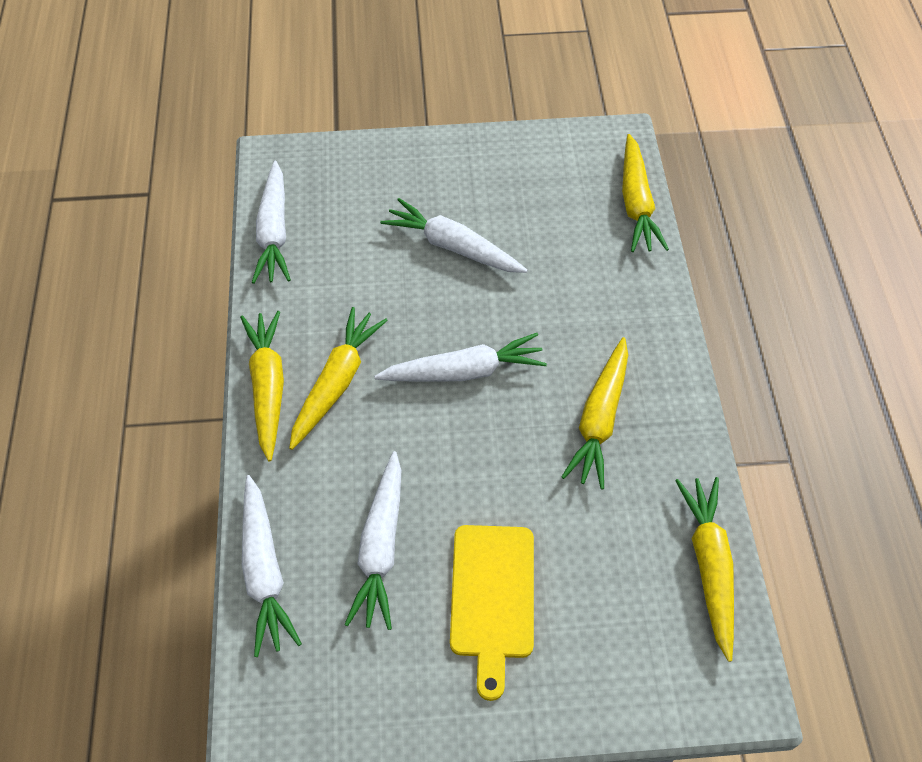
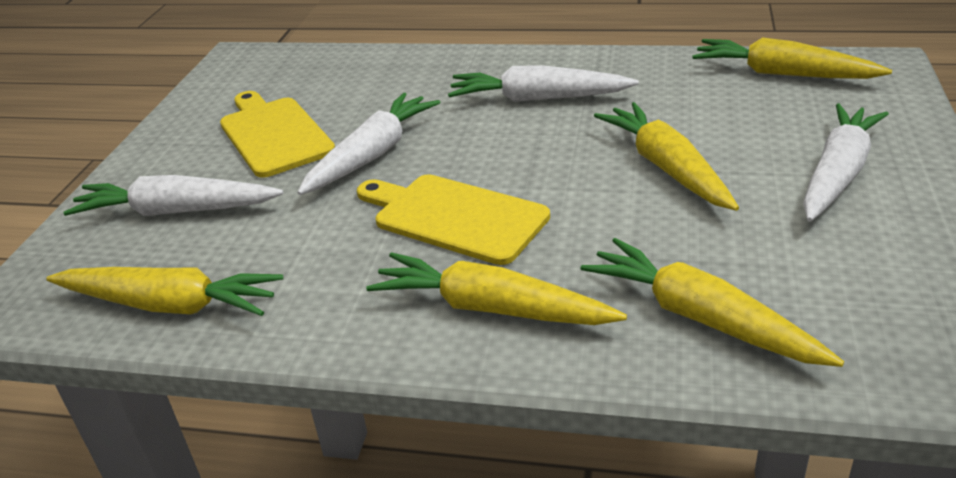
white carrot: [242,475,302,657] [252,161,291,284] [345,451,401,630] [374,333,547,382] [380,198,528,273] = 5 -> [63,175,283,216] [297,93,441,195] [448,65,639,102] [803,103,889,222] = 4
yellow cutting board: [450,525,534,701] = 1 -> [220,91,335,178] [357,174,550,265] = 2

